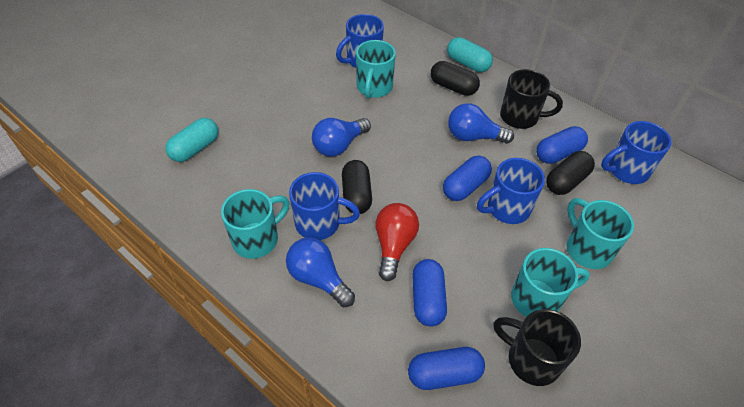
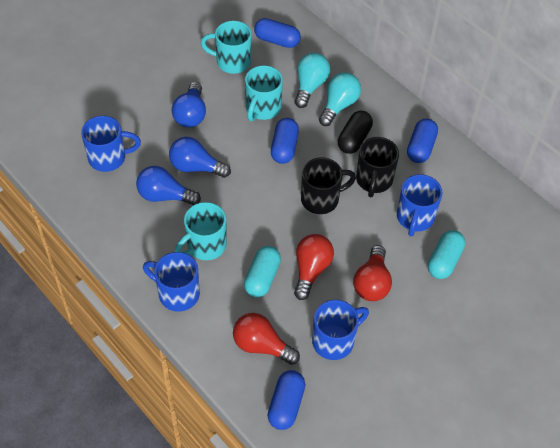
black capsule: [342,160,372,214] [431,61,480,96] [546,151,595,195] = 3 -> [338,111,373,154] = 1
red light bulb: [375,203,419,281] = 1 -> [233,313,300,365] [294,234,334,300] [353,245,392,301] = 3
turquoise light bulb: none = 0 -> [295,53,330,108] [319,73,361,126] = 2
turquoise mug: [221,189,289,259] [356,40,396,98] [511,248,590,317] [566,198,634,269] = 4 -> [175,202,227,260] [201,21,252,74] [245,65,283,121] = 3

